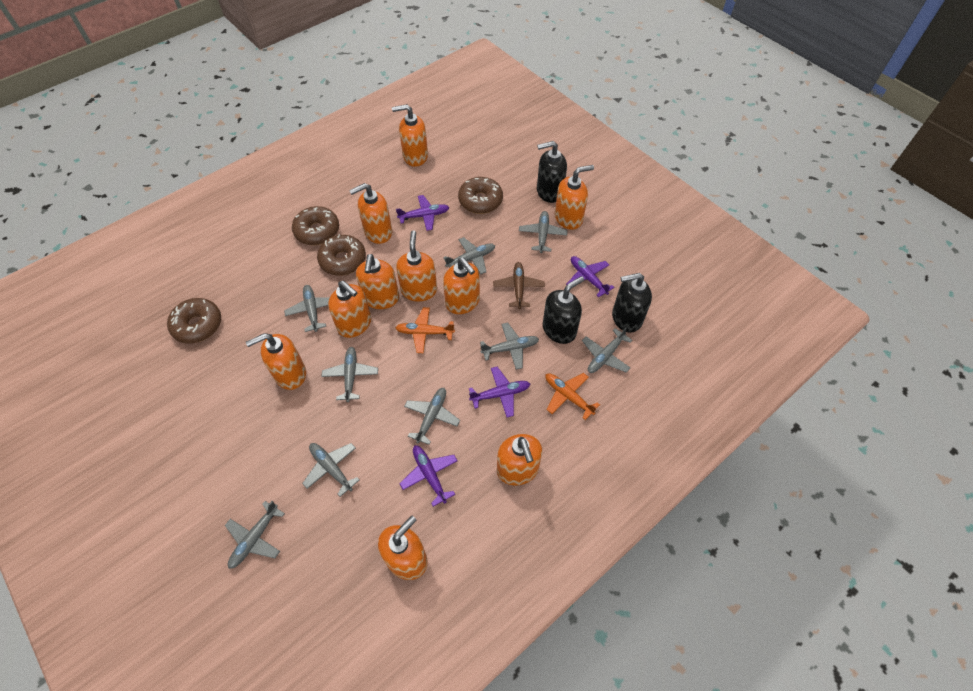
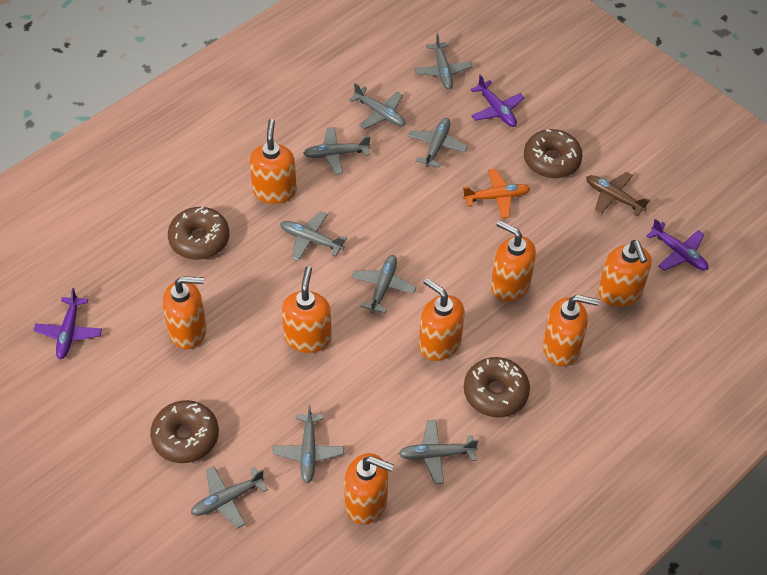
black soap dispenser: [537,141,567,203] [543,276,584,344] [612,273,652,333] = 3 -> none = 0
orange plane: [395,307,455,353] [545,373,600,420] = 2 -> [462,169,531,219] = 1
orange soap dispenser: [246,333,306,390] [328,281,371,338] [349,183,392,244] [356,254,399,309] [378,515,428,580] [392,104,428,167] [396,230,437,302] [443,258,480,314] [497,434,542,486] [555,165,594,230] = 10 -> [162,276,207,349] [249,119,297,204] [282,266,332,353] [344,453,394,524] [419,278,465,361] [491,220,536,302] [543,295,599,366] [598,240,651,306] = 8
purple plane: [396,195,449,231] [399,445,458,507] [469,367,530,418] [566,256,614,297] = 4 -> [34,288,102,359] [470,74,525,127] [646,219,708,271] = 3

